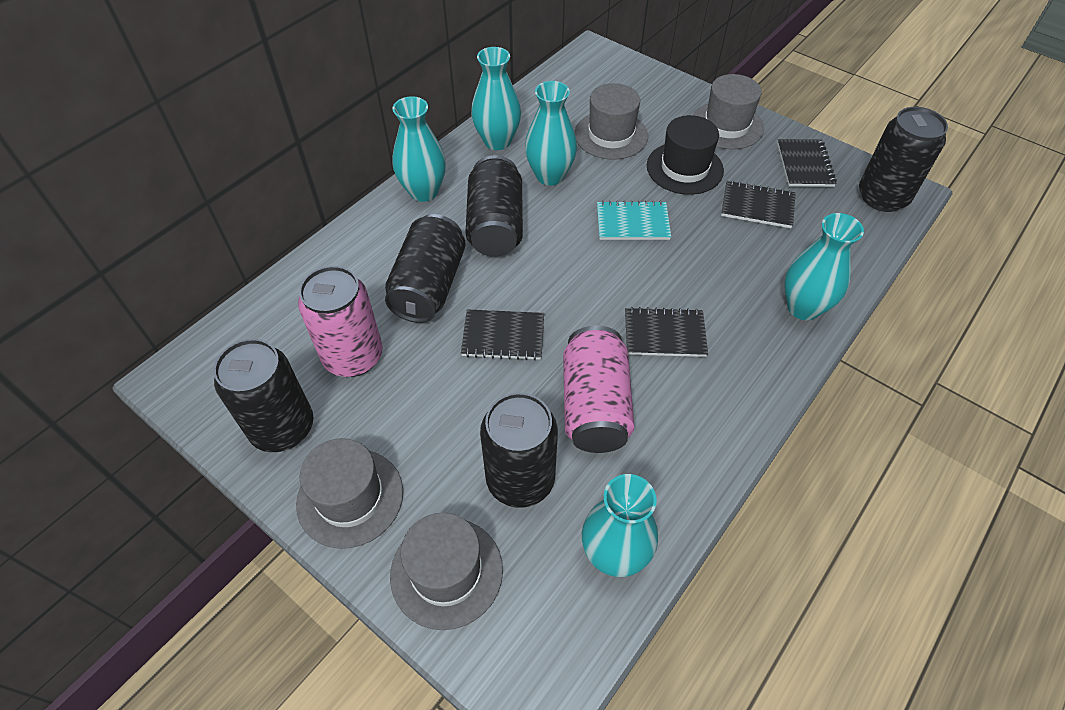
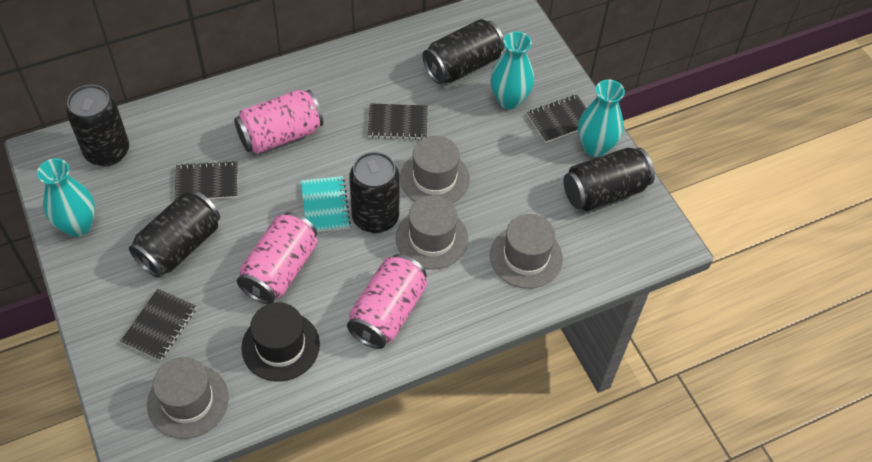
pink can: [298,266,383,377] [563,326,635,453] = 2 -> [234,90,323,154] [237,212,317,304] [347,254,427,349] = 3
turquoise vase: [392,96,446,202] [471,47,521,150] [525,81,577,186] [582,474,658,577] [784,213,864,320] = 5 -> [37,158,95,237] [490,32,534,109] [578,80,625,157] = 3

